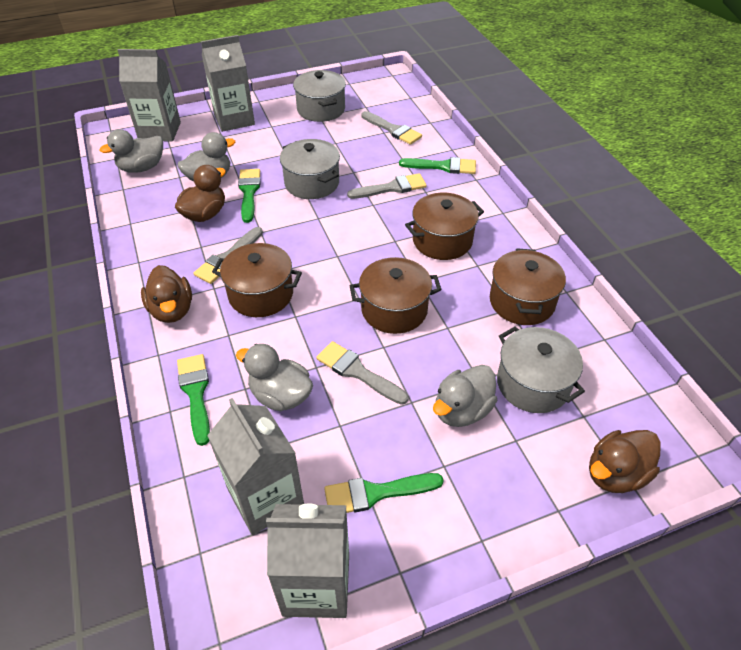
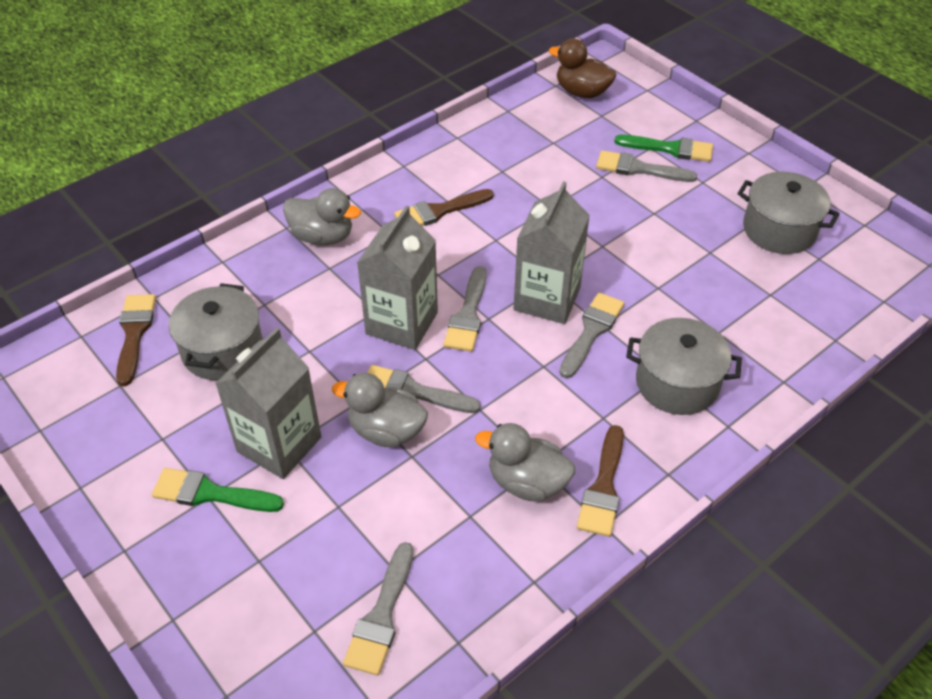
brown brush: none = 0 -> [116,294,156,386] [394,189,494,226] [577,425,624,537] = 3
brown duck: [141,265,192,323] [175,165,226,222] [589,430,661,493] = 3 -> [549,39,616,98] = 1
brown pot: [212,243,302,317] [350,257,442,334] [405,193,484,260] [490,248,566,325] = 4 -> none = 0
green brush: [177,354,210,446] [238,169,261,223] [324,473,444,513] [399,157,476,174] = 4 -> [152,468,284,512] [614,135,713,162] = 2
grey brush: [193,227,263,284] [316,341,408,405] [347,173,427,199] [361,111,422,145] = 4 -> [343,542,414,676] [367,365,481,413] [444,266,487,352] [559,293,624,378] [596,150,697,182] = 5
grey carton: [118,49,181,141] [201,35,255,132] [207,398,304,535] [266,503,349,618] = 4 -> [215,328,322,479] [357,206,438,350] [514,181,590,324] = 3
grey duck: [100,129,163,173] [178,132,235,182] [236,344,313,411] [433,365,497,427] = 4 -> [283,188,361,245] [332,373,428,447] [475,423,575,502] = 3

